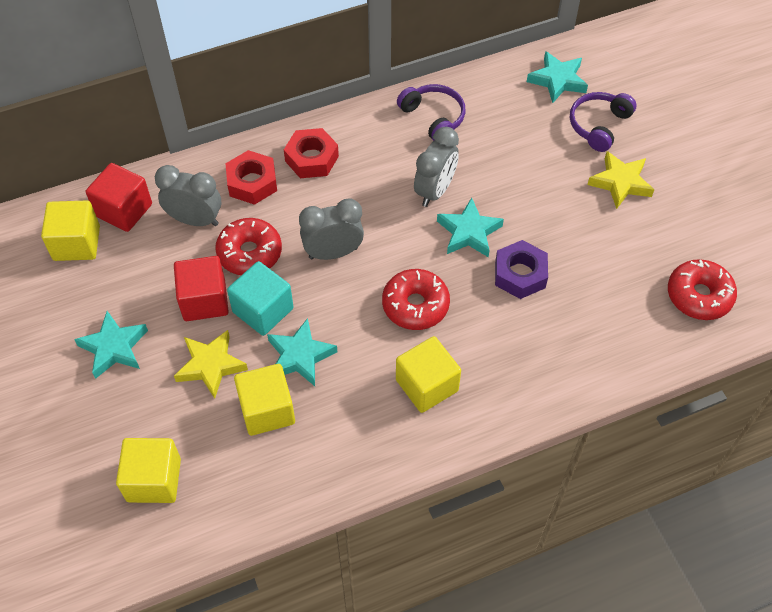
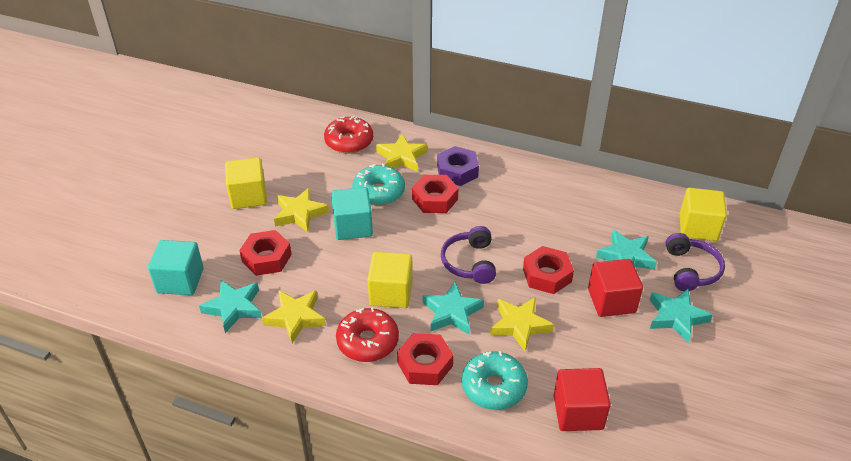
grey clock: [155,165,222,226] [299,199,364,260] [414,127,459,207] = 3 -> none = 0
red donut: [215,218,282,275] [382,269,450,330] [668,259,737,320] = 3 -> [324,116,373,154] [336,307,399,362] = 2
red nut: [225,150,277,205] [284,128,339,178] = 2 -> [239,230,292,276] [397,333,453,385] [412,175,458,213] [523,246,574,294] = 4
turquoise cube: [227,261,294,336] = 1 -> [148,240,204,295] [331,187,373,240] = 2
turquoise donut: none = 0 -> [352,164,405,206] [462,351,528,410] = 2
yellow cube: [41,200,100,261] [116,438,181,503] [234,364,295,436] [396,336,461,413] = 4 -> [225,158,267,209] [367,252,413,308] [680,188,727,241] = 3
yellow star: [174,330,248,399] [587,151,654,209] = 2 -> [262,290,326,343] [274,188,329,233] [376,134,427,171] [490,297,554,351] = 4

